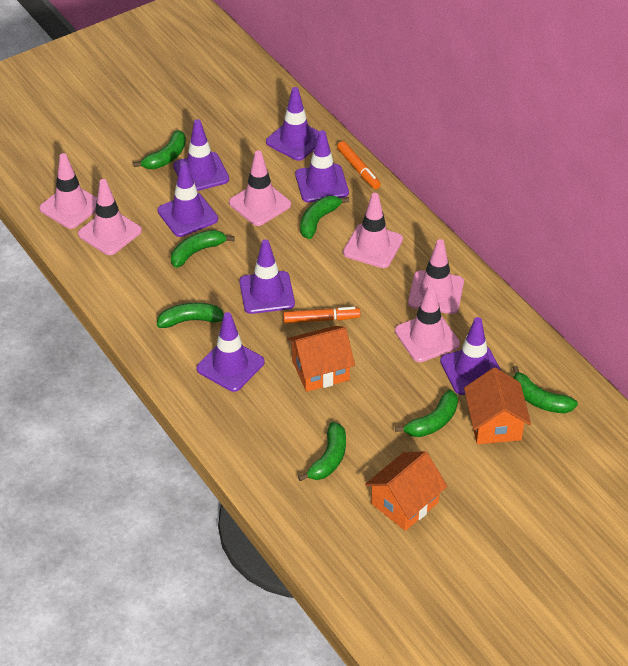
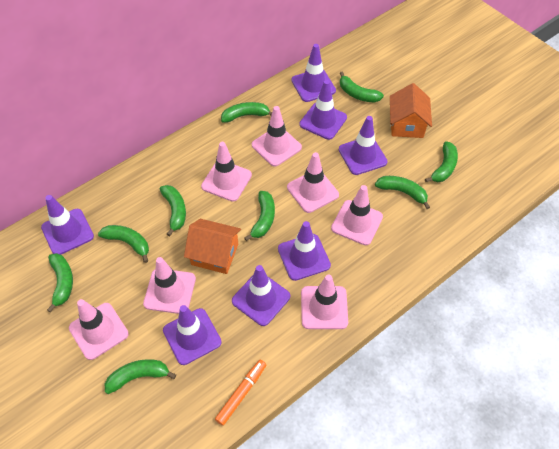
green banana: [133,130,186,169] [157,303,224,328] [171,230,235,268] [298,422,346,481] [300,196,349,239] [395,390,458,437] [513,366,578,413] = 7 -> [47,253,73,313] [98,225,149,263] [105,359,176,394] [160,185,186,236] [221,102,272,123] [244,191,275,241] [340,71,384,103] [375,176,430,209] [425,141,458,182] = 9
orange house: [287,326,355,392] [365,451,447,531] [464,368,531,444] = 3 -> [184,219,241,274] [390,83,432,138] = 2
orange marker: [283,307,360,323] [337,141,381,189] = 2 -> [215,360,266,426] = 1
pink traffic cone: [39,153,97,229] [78,179,142,255] [229,150,291,226] [343,193,403,268] [395,284,460,362] [408,239,464,314] = 6 -> [69,299,129,360] [143,257,196,314] [201,142,252,202] [252,106,302,167] [287,152,339,213] [301,274,348,329] [331,185,383,245] = 7

